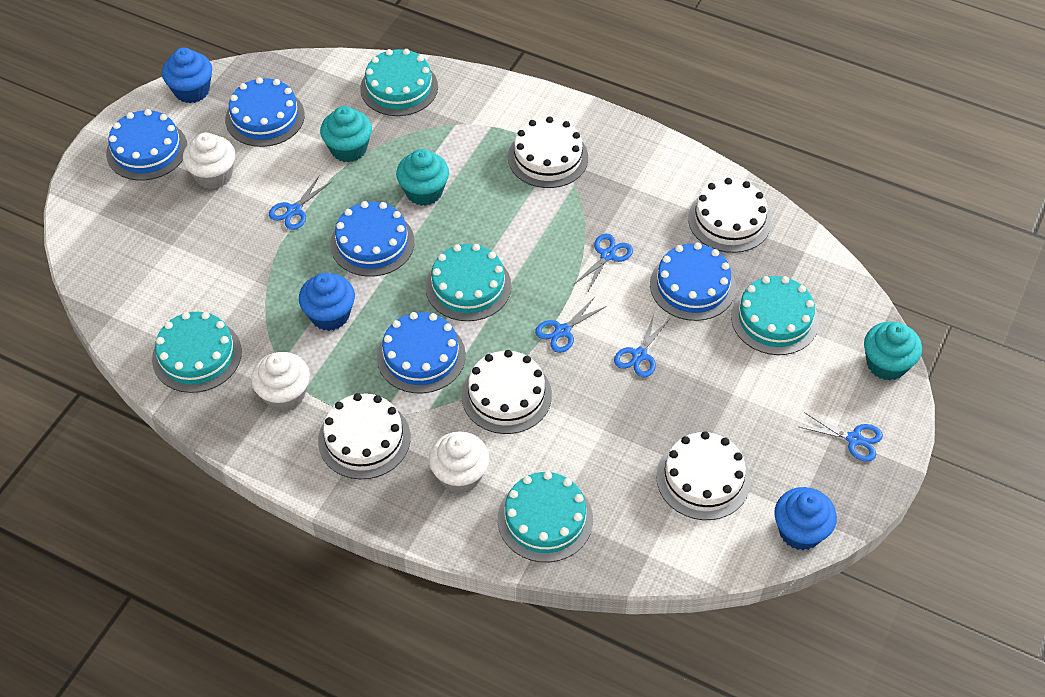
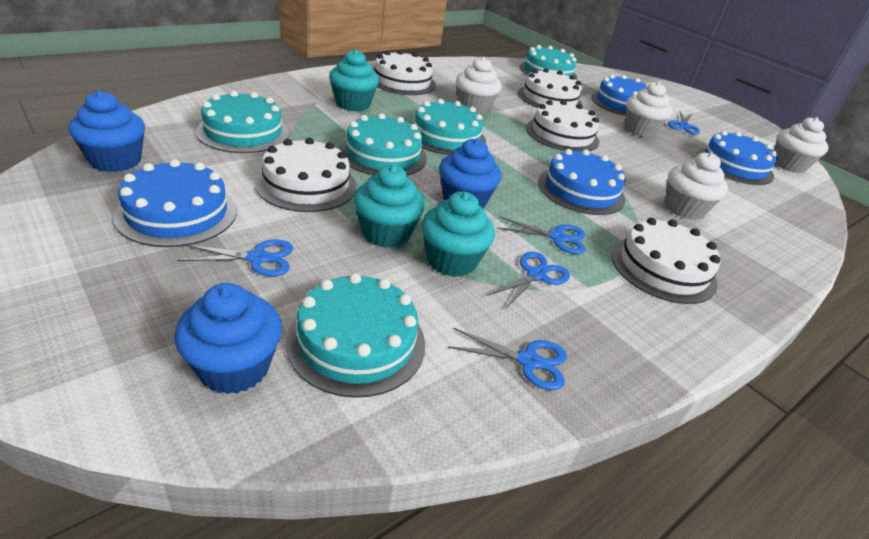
blue cake: [106,109,187,180] [225,77,305,147] [330,201,415,277] [377,312,466,393] [650,243,736,321] = 5 -> [113,159,237,247] [538,149,626,215] [591,74,649,116] [697,130,778,185] = 4
white cupcake: [183,132,235,189] [251,352,310,412] [429,431,490,493] = 3 -> [456,57,502,115] [625,82,673,137] [665,152,728,220] [774,117,829,173] = 4

